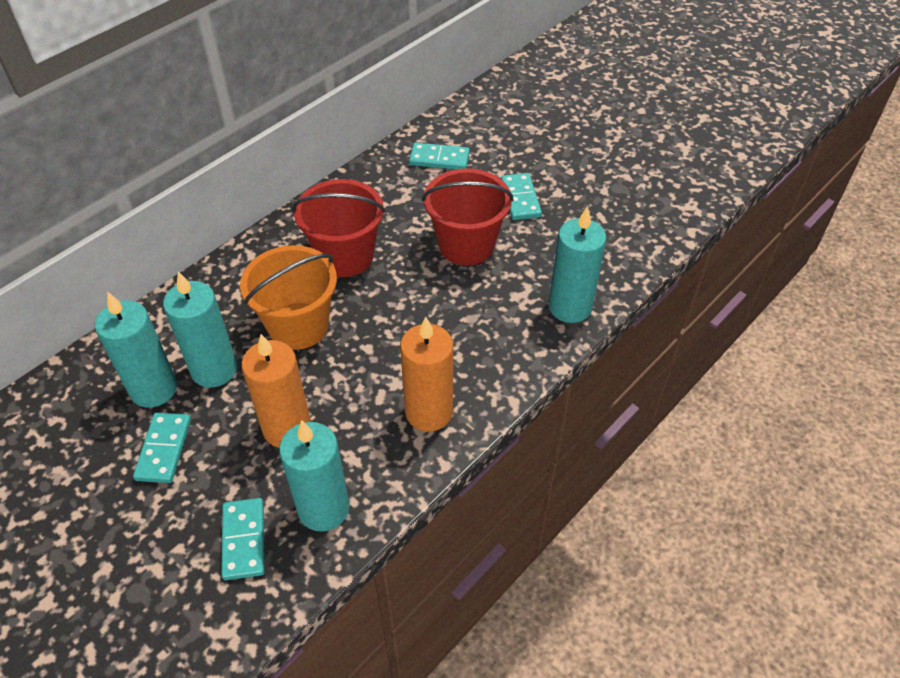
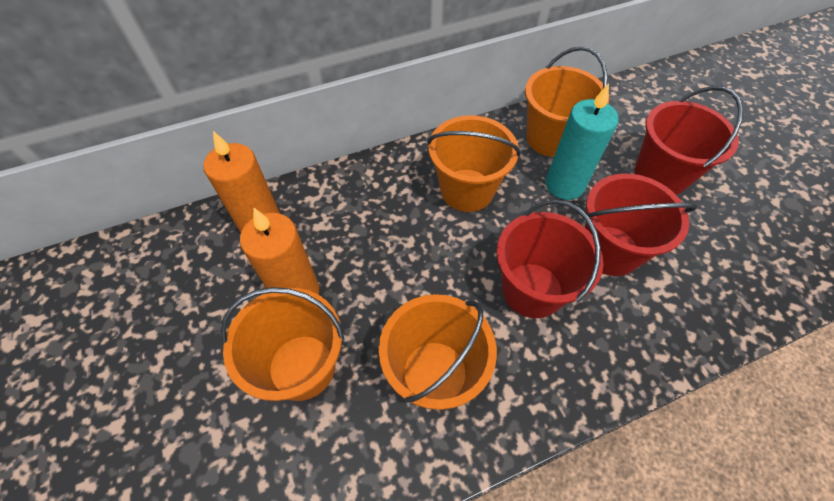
orange bucket: [240,245,337,350] = 1 -> [221,287,344,401] [379,294,497,410] [427,115,521,212] [525,46,609,157] = 4
red bucket: [292,179,386,277] [422,168,513,266] = 2 -> [497,200,603,318] [585,174,697,276] [635,86,743,195] = 3
turquoise candle: [95,292,177,408] [163,271,237,388] [279,421,350,532] [549,206,606,323] = 4 -> [546,84,619,200] = 1
turquoise domino: [133,413,191,483] [221,498,265,580] [409,143,470,169] [501,173,542,220] = 4 -> none = 0

